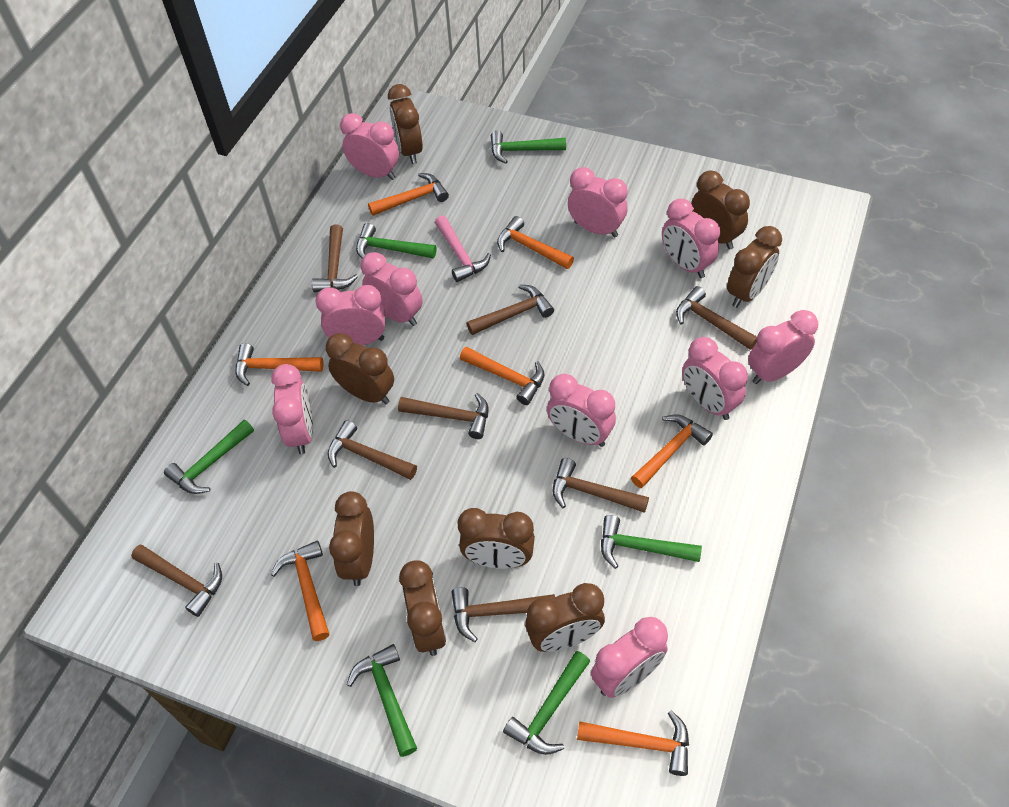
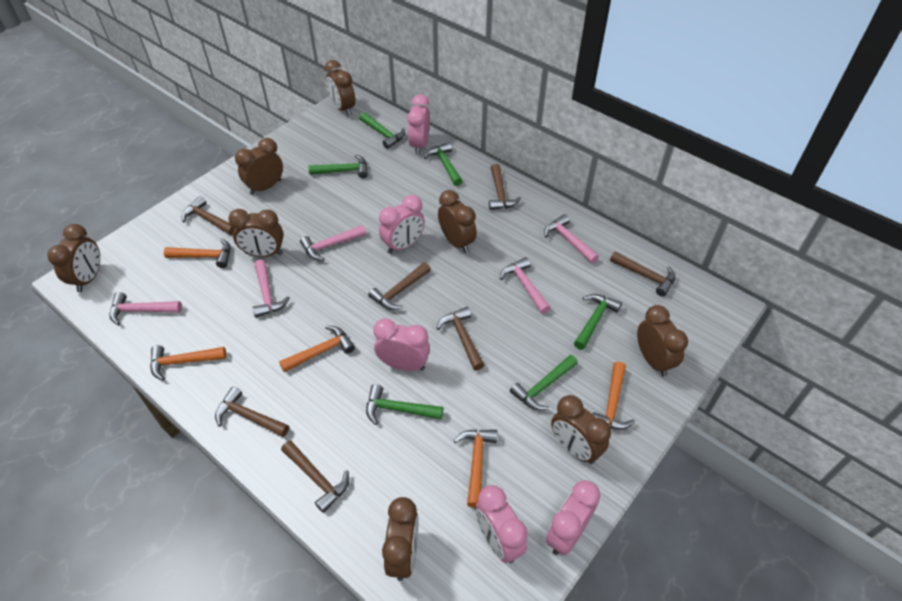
brown hammer: [131,544,222,617] [312,224,358,292] [328,420,417,480] [398,393,489,439] [452,587,555,642] [466,284,554,335] [552,458,649,513] [676,286,757,350] = 8 -> [181,196,234,235] [215,386,289,437] [281,441,349,513] [368,262,431,310] [437,307,484,371] [489,164,521,210] [610,251,675,297] = 7
orange hammer: [236,343,323,386] [271,541,329,641] [368,173,449,216] [460,347,544,405] [497,216,574,269] [577,711,689,776] [631,415,713,488] = 7 -> [150,345,226,381] [164,239,231,268] [279,326,355,372] [454,429,497,508] [592,362,635,430] = 5
pink clock: [271,364,313,454] [315,285,385,345] [340,113,399,180] [361,252,423,326] [547,374,616,447] [568,167,628,238] [591,617,668,698] [662,198,720,278] [682,337,748,420] [748,310,818,384] = 10 -> [373,318,430,371] [379,195,425,254] [407,94,430,155] [475,485,528,563] [546,480,600,555] = 5
pink hammer: [435,216,491,282] = 1 -> [109,292,182,325] [252,260,290,318] [300,225,366,261] [500,257,551,314] [544,214,599,264] = 5

